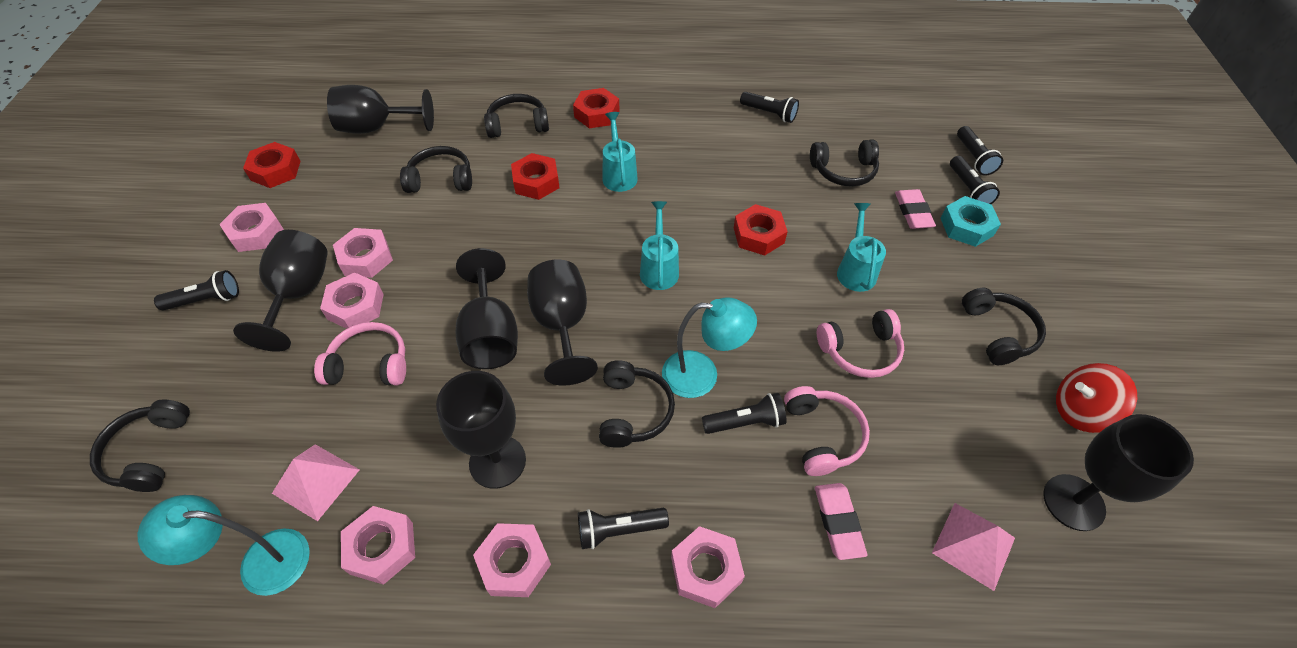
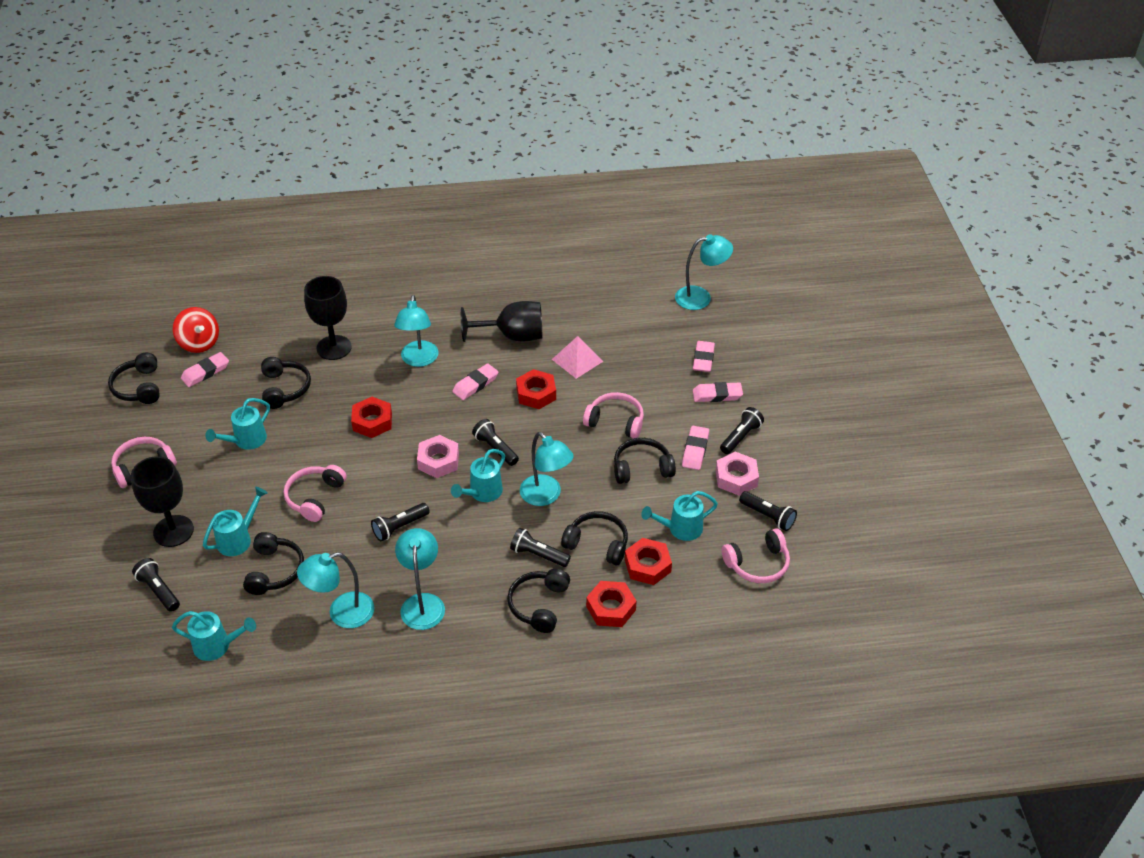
black goblet: [233,230,328,352] [327,85,434,134] [436,371,526,489] [456,248,518,369] [527,259,598,386] [1043,414,1194,531] = 6 -> [131,456,194,547] [304,276,352,360] [461,301,542,342] = 3
pink eraser: [815,483,867,560] [895,189,936,229] = 2 -> [181,352,229,387] [452,363,498,400] [682,426,709,470] [693,341,715,372] [693,382,743,402] = 5
pink headphones: [314,322,406,385] [784,386,870,476] [817,309,904,378] = 3 -> [111,437,177,488] [284,465,347,522] [583,392,644,439] [722,528,790,583] = 4
pink nut: [219,203,284,252] [320,273,384,329] [333,228,393,278] [341,506,415,585] [473,523,551,597] [671,526,745,608] = 6 -> [417,435,459,478] [716,452,759,496] = 2
pink pyramid: [272,444,360,521] [932,503,1015,591] = 2 -> [552,336,603,379] = 1
turquoise lamp: [138,495,310,596] [662,297,757,398] = 2 -> [297,552,375,628] [394,295,439,367] [395,528,445,630] [520,432,574,506] [675,234,733,310] = 5
turquoise nut: [941,196,1001,247] = 1 -> none = 0
turquoise watering can: [602,112,638,192] [640,201,679,290] [837,203,886,292] = 3 -> [172,611,256,661] [203,487,268,556] [205,398,270,450] [451,449,505,502] [641,491,718,541] = 5

